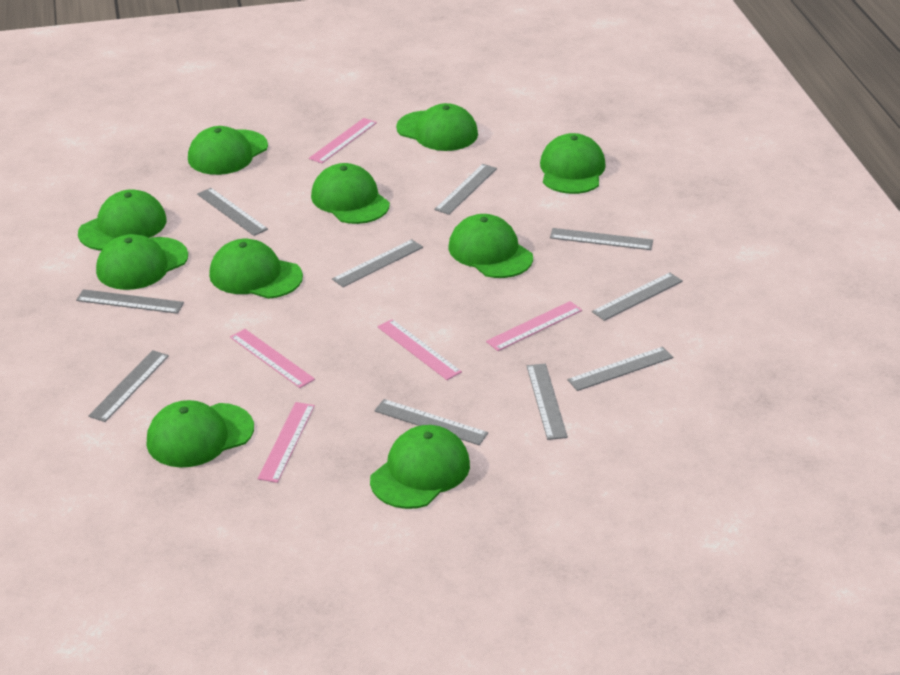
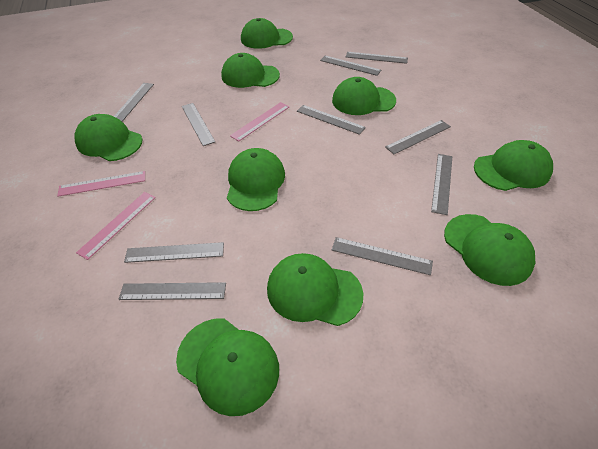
green cap: [78,189,167,251] [96,234,188,290] [147,400,254,467] [188,126,268,175] [209,239,303,299] [311,163,390,224] [370,425,470,509] [396,103,478,151] [449,214,533,278] [540,133,606,194] = 10 -> [75,114,143,161] [176,318,279,416] [221,53,280,88] [227,148,285,211] [241,18,293,49] [267,253,363,326] [332,77,396,115] [444,214,535,286] [474,140,553,191] = 9
pink ruler: [230,329,315,388] [257,402,315,483] [309,118,377,164] [377,319,462,380] [486,301,582,351] = 5 -> [57,171,145,197] [76,192,156,260] [230,102,289,141] = 3

